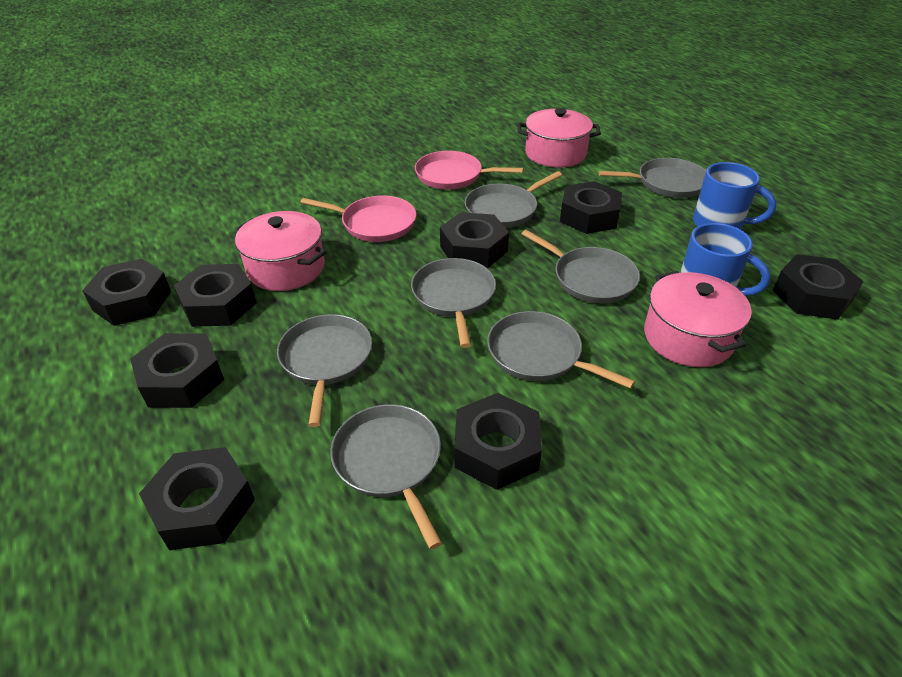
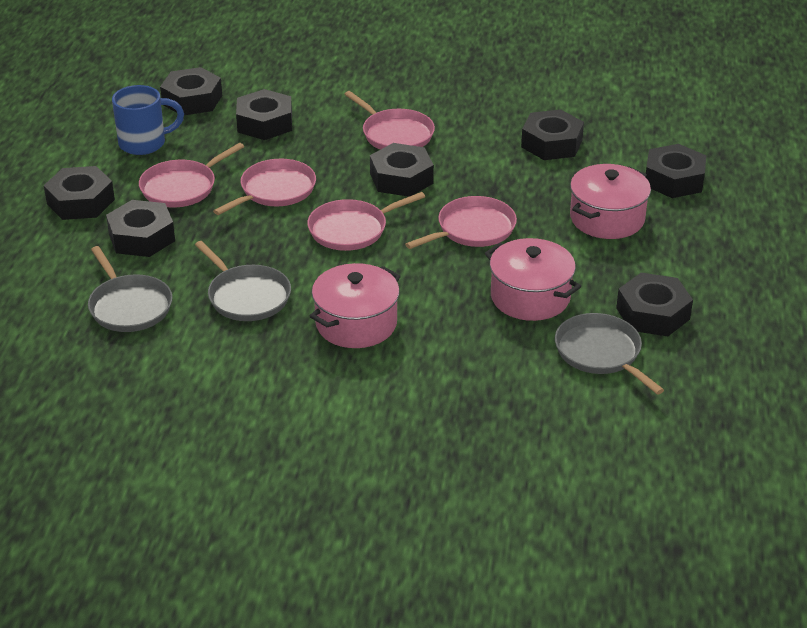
blue mug: [680,223,771,296] [693,162,776,230] = 2 -> [112,85,184,155] = 1
grey pan: [277,314,372,427] [330,404,442,549] [411,258,496,348] [465,171,562,228] [487,311,635,389] [521,230,640,303] [599,158,706,198] = 7 -> [88,246,172,332] [195,241,291,321] [555,313,664,395] = 3
pink pan: [301,196,416,242] [415,151,523,189] = 2 -> [139,143,244,208] [213,159,316,215] [307,192,425,251] [344,91,435,150] [405,196,517,249] = 5

